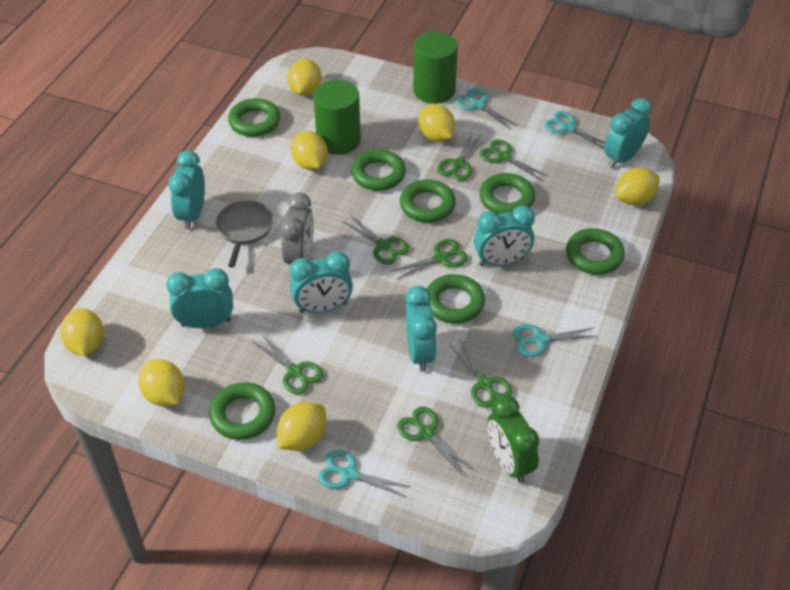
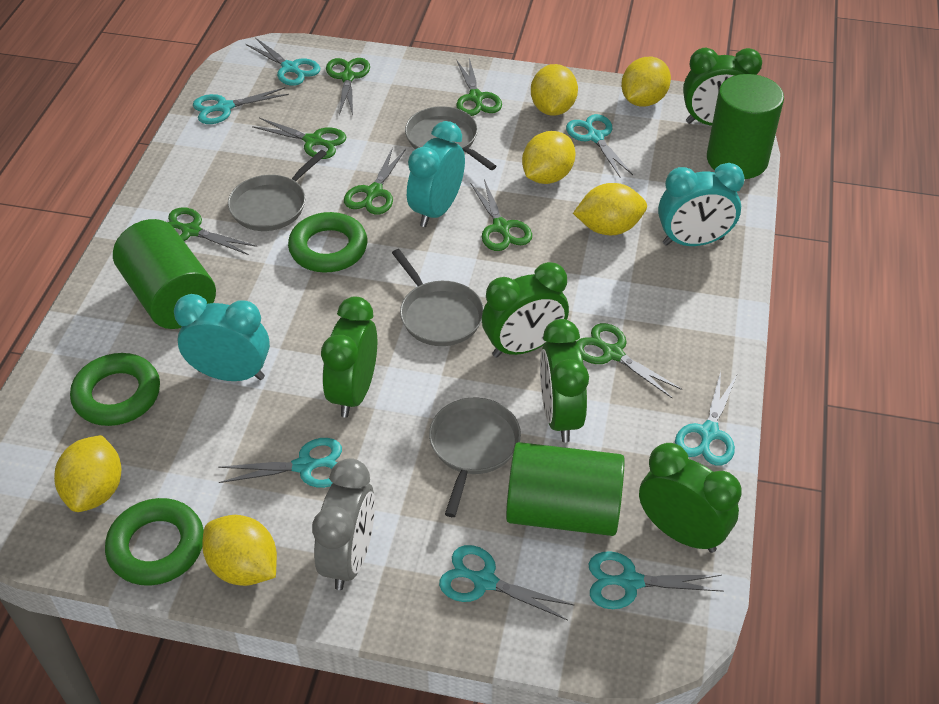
green clock: [487,395,539,483] = 1 -> [321,297,377,418] [482,262,569,358] [540,319,589,442] [639,443,742,553] [683,48,762,126] = 5
green cylinder: [313,80,361,155] [413,31,458,104] = 2 -> [113,219,216,329] [506,442,625,536] [707,74,784,179] = 3
green ring: [209,382,275,440] [228,98,280,137] [351,149,406,191] [400,179,456,223] [427,274,485,324] [479,173,535,214] [566,228,625,275] = 7 -> [70,353,160,426] [105,498,204,585] [288,212,367,272] = 3
grey pan: [216,200,273,268] = 1 -> [228,150,327,231] [392,249,484,346] [405,106,497,170] [429,398,521,517] = 4
turquoise clock: [166,268,233,328] [168,150,205,229] [290,251,353,313] [405,286,437,372] [474,205,535,266] [604,98,652,168] = 6 -> [174,294,270,381] [407,121,465,227] [658,163,745,246] = 3
turquoise scissors: [318,450,411,497] [456,88,517,129] [513,324,598,357] [544,111,605,149] = 4 -> [193,87,289,124] [218,438,342,488] [246,38,320,86] [439,545,574,620] [566,114,633,177] [589,551,724,609] [675,371,737,466] = 7
yellow lemon: [60,308,104,356] [138,359,185,406] [277,402,326,451] [287,59,322,96] [291,131,328,170] [418,104,456,142] [616,167,660,205] = 7 -> [54,435,122,512] [202,515,277,586] [522,131,575,184] [531,64,578,116] [573,183,647,235] [621,57,671,107] = 6

